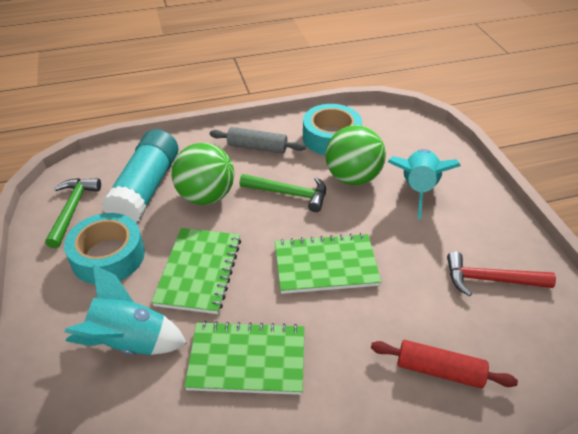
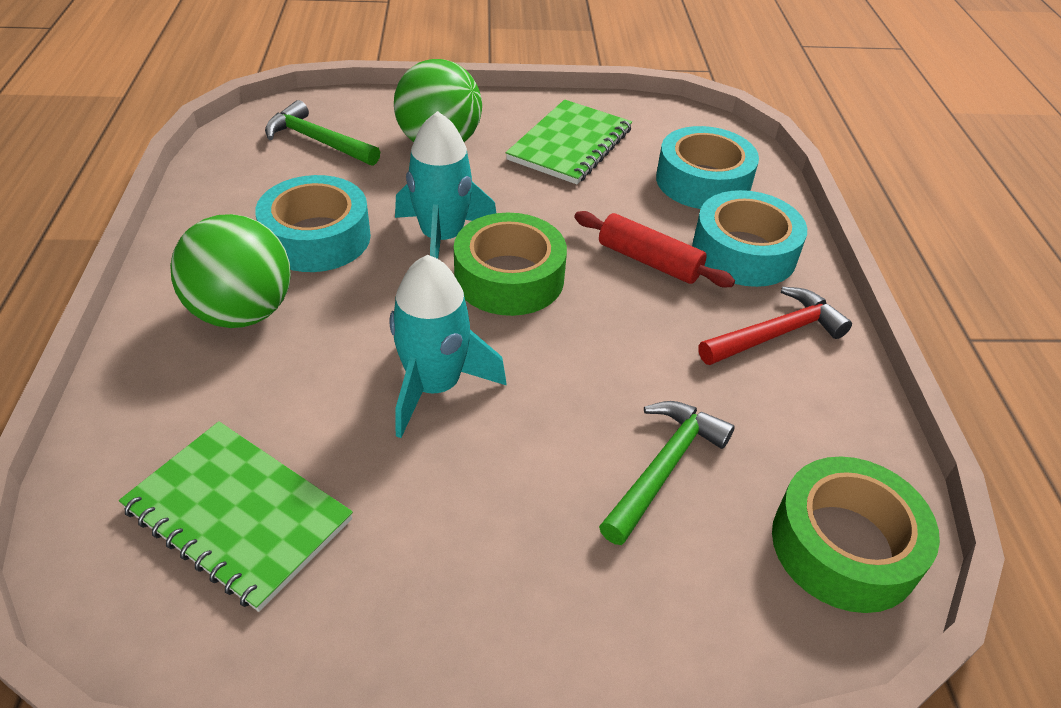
green notebook: [151,228,241,314] [184,321,304,395] [275,233,381,294] = 3 -> [119,421,353,612] [506,99,632,184] = 2
green tape: none = 0 -> [454,213,567,316] [772,456,940,613] = 2
grey rolling pin: [210,127,306,154] = 1 -> none = 0
turquoise glue stick: [102,129,179,223] = 1 -> none = 0
turquoise tape: [64,213,145,284] [303,104,362,155] = 2 -> [255,175,371,272] [656,126,759,209] [692,190,807,287] = 3

